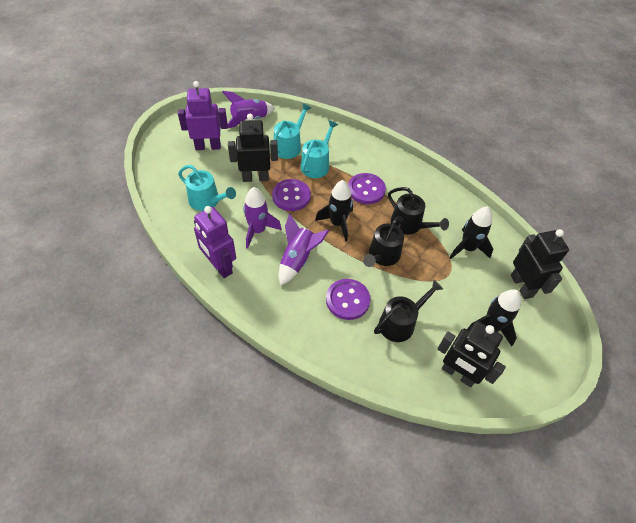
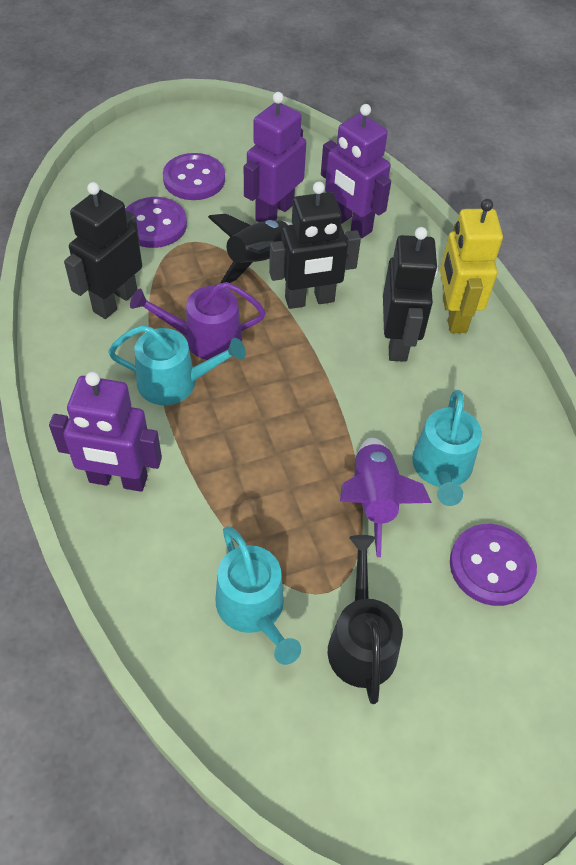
black rocket: [315,180,353,242] [450,207,493,259] [467,289,521,347] = 3 -> [208,214,293,283] = 1
black watering can: [363,217,404,267] [374,280,443,342] [388,187,449,235] = 3 -> [328,535,403,704] = 1
purple robot: [178,81,228,150] [194,206,236,278] = 2 -> [49,371,162,492] [244,92,306,222] [321,104,391,238] = 3
purple rocket: [222,91,275,128] [243,187,282,248] [279,214,329,286] = 3 -> [340,438,432,557] = 1
purple watering can: none = 0 -> [130,282,266,360] = 1
yellow robot: none = 0 -> [440,199,503,333] = 1

